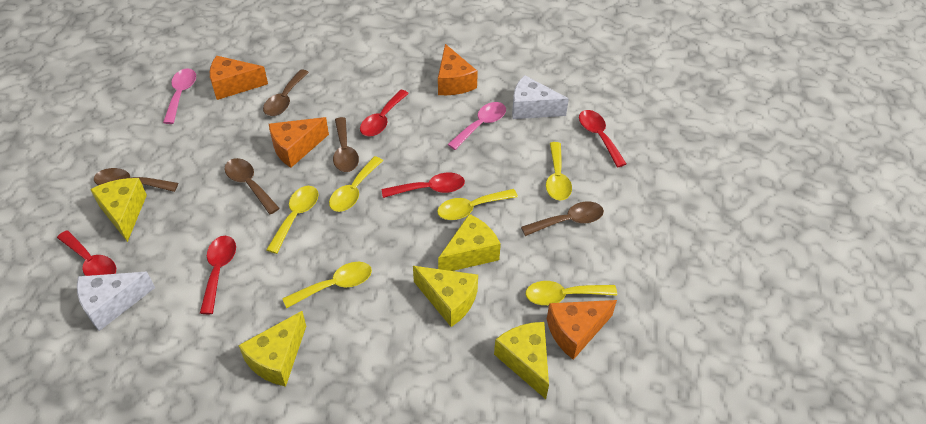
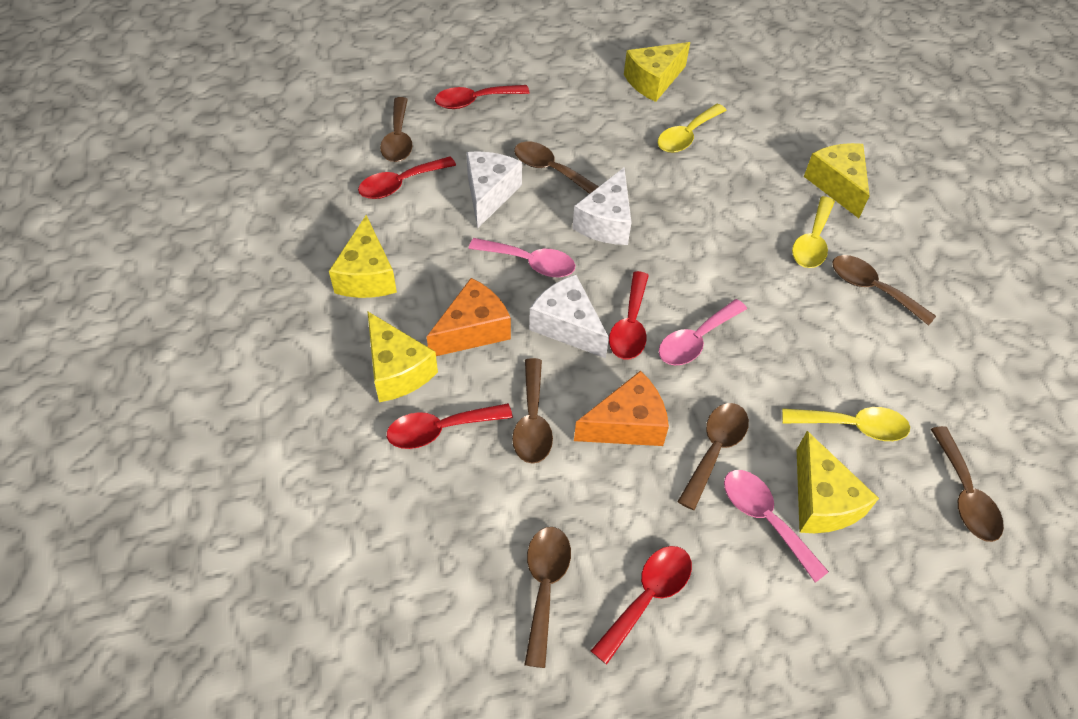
brown spoon: [94,168,178,192] [224,158,280,214] [263,69,309,116] [333,117,359,172] [521,201,604,236] = 5 -> [380,97,412,162] [512,358,553,464] [514,141,599,194] [524,527,571,668] [677,403,749,510] [832,255,936,326] [931,426,1004,542] = 7
orange cheese: [210,56,268,100] [269,117,329,168] [438,44,478,95] [547,300,617,360] = 4 -> [427,278,511,356] [574,371,669,446] = 2
pink spoon: [163,68,196,124] [447,102,506,150] = 2 -> [469,238,576,277] [659,299,747,365] [724,470,829,583] = 3
white cheese: [77,272,155,331] [512,75,569,119] = 2 -> [466,151,522,229] [529,275,609,358] [572,167,632,245] = 3
yellow spoon: [266,186,319,254] [282,262,372,308] [329,156,383,212] [437,189,518,220] [526,281,617,305] [546,142,572,200] = 6 -> [658,104,727,153] [782,407,910,441] [792,196,835,268] = 3

